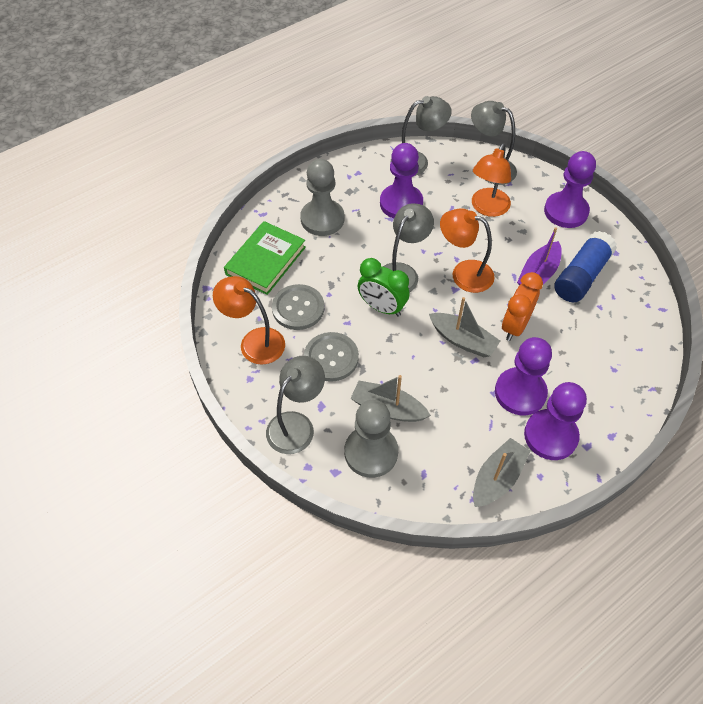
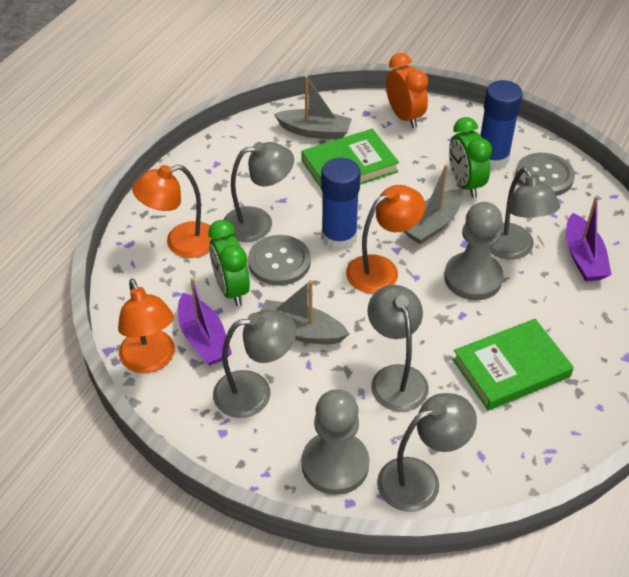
blue glue stick: [554,231,617,302] = 1 -> [321,158,361,251] [480,80,523,170] = 2
green book: [224,221,306,295] = 1 -> [302,129,399,188] [452,319,574,411] = 2
green clock: [358,258,410,317] = 1 -> [208,220,250,306] [449,117,492,198] = 2
grey lamp: [266,356,325,454] [383,203,434,293] [391,96,452,176] [471,101,517,185] = 4 -> [213,310,297,418] [224,142,294,242] [367,285,429,412] [377,393,477,512] [490,167,560,260] = 5
purple boat: [517,227,562,285] = 1 -> [178,278,232,365] [566,196,612,281] = 2
purple pawn: [380,143,423,218] [495,337,552,415] [524,382,587,460] [544,151,596,228] = 4 -> none = 0

